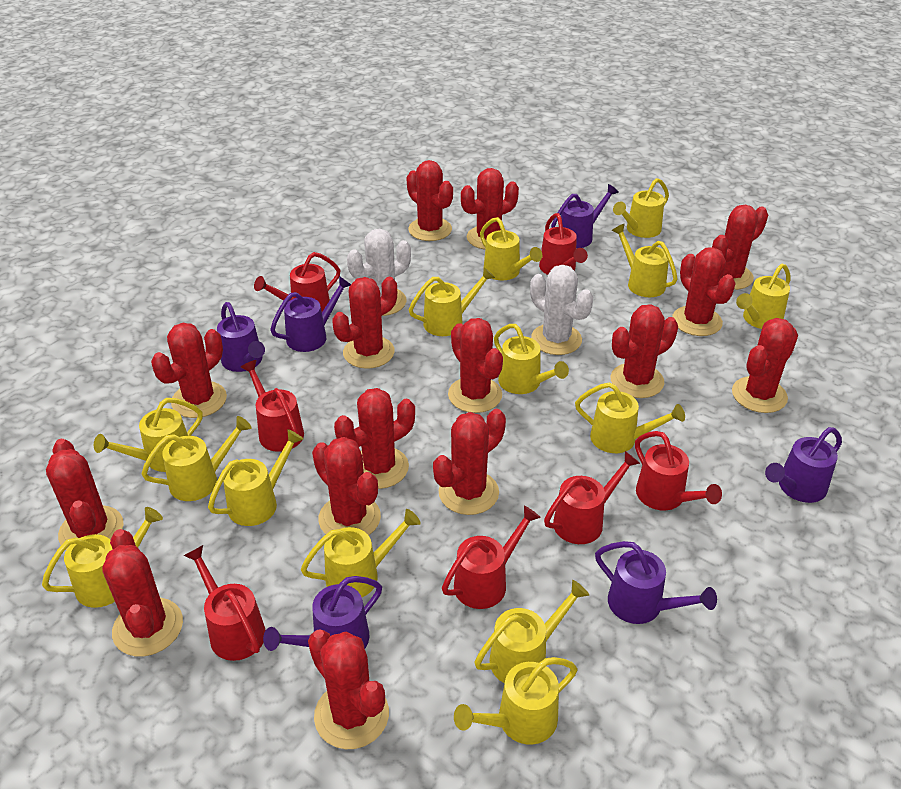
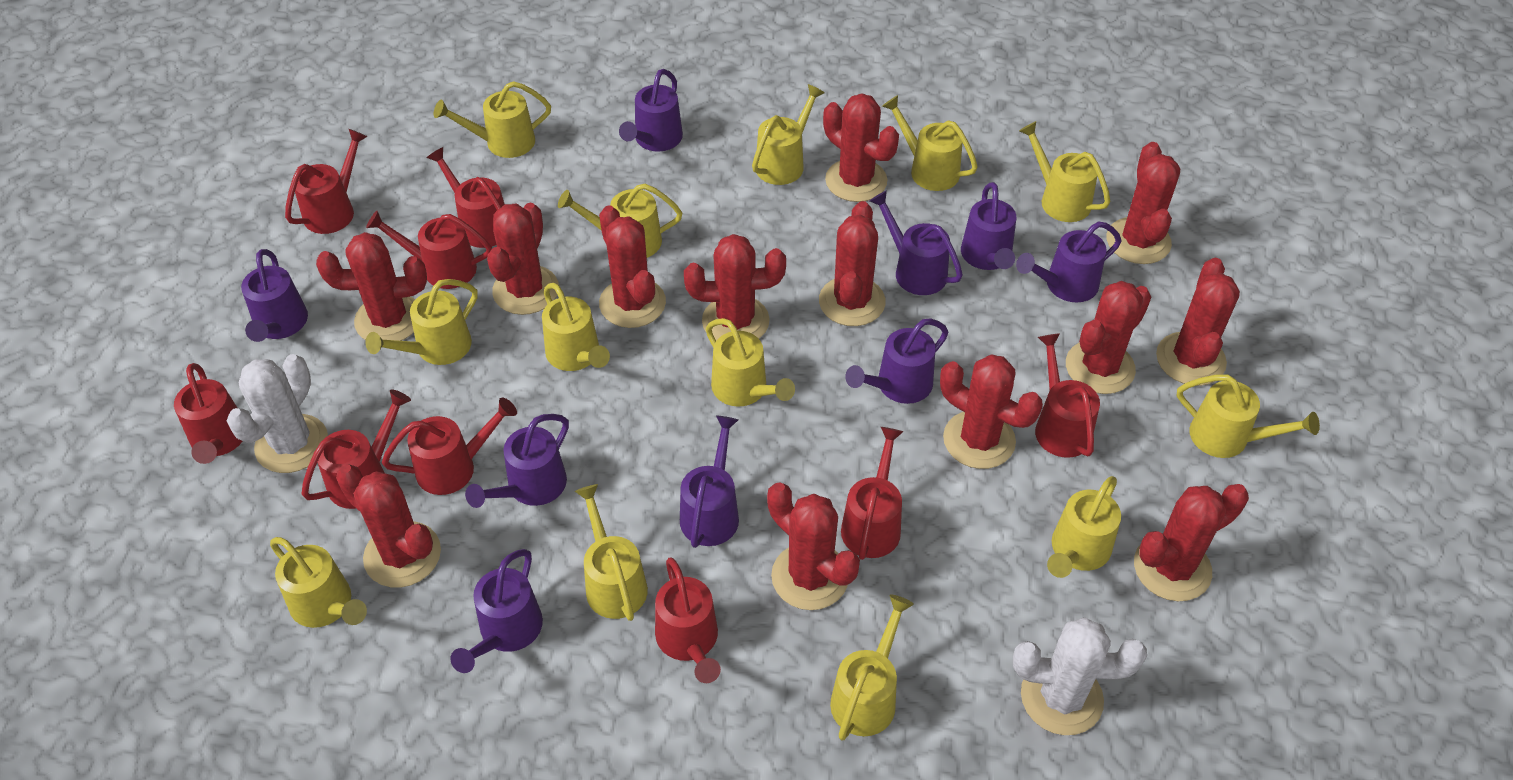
purple watering can: [217,302,265,372] [263,576,382,651] [270,276,351,352] [551,184,619,248] [595,541,717,624] [765,427,842,503] = 6 -> [241,249,308,342] [450,549,543,673] [465,414,569,508] [619,69,683,152] [680,416,739,548] [845,319,948,404] [869,191,963,295] [961,182,1016,270] [1016,221,1122,302] = 9
red cactus: [46,439,124,550] [102,529,183,657] [151,323,227,418] [308,630,389,749] [312,437,381,535] [332,277,397,369] [334,388,415,489] [406,160,453,241] [433,409,506,515] [448,318,503,413] [461,168,519,249] [611,304,678,398] [672,247,736,336] [712,205,768,290] [732,318,798,413] = 15 -> [316,232,427,341] [336,464,441,588] [487,203,559,315] [599,205,666,328] [684,234,786,341] [767,482,860,610] [819,201,886,326] [823,93,899,202] [940,354,1043,469] [1066,281,1151,394] [1106,142,1180,264] [1134,484,1249,601] [1156,258,1240,386] = 13
red watering can: [184,545,266,661] [241,360,304,452] [254,252,340,312] [442,505,541,609] [539,213,588,275] [544,451,640,544] [635,431,722,510] = 7 -> [174,363,243,464] [285,129,368,234] [302,390,411,509] [366,211,492,289] [382,398,517,495] [427,147,505,248] [655,557,721,683] [841,427,903,560] [1035,333,1100,458] = 9
yellow watering can: [42,507,163,608] [94,398,203,472] [142,416,252,501] [208,429,303,526] [301,509,421,597] [409,267,495,336] [454,657,577,745] [475,580,589,683] [480,217,542,280] [494,324,569,394] [575,382,685,453] [611,223,677,297] [613,178,669,238] [736,264,791,329] = 14 -> [270,537,367,628] [365,279,478,365] [434,81,551,158] [542,283,610,371] [558,184,682,258] [575,484,648,621] [706,318,795,407] [752,84,825,185] [830,594,914,741] [882,95,978,191] [1019,121,1110,222] [1047,476,1121,578] [1177,374,1320,458] = 13

